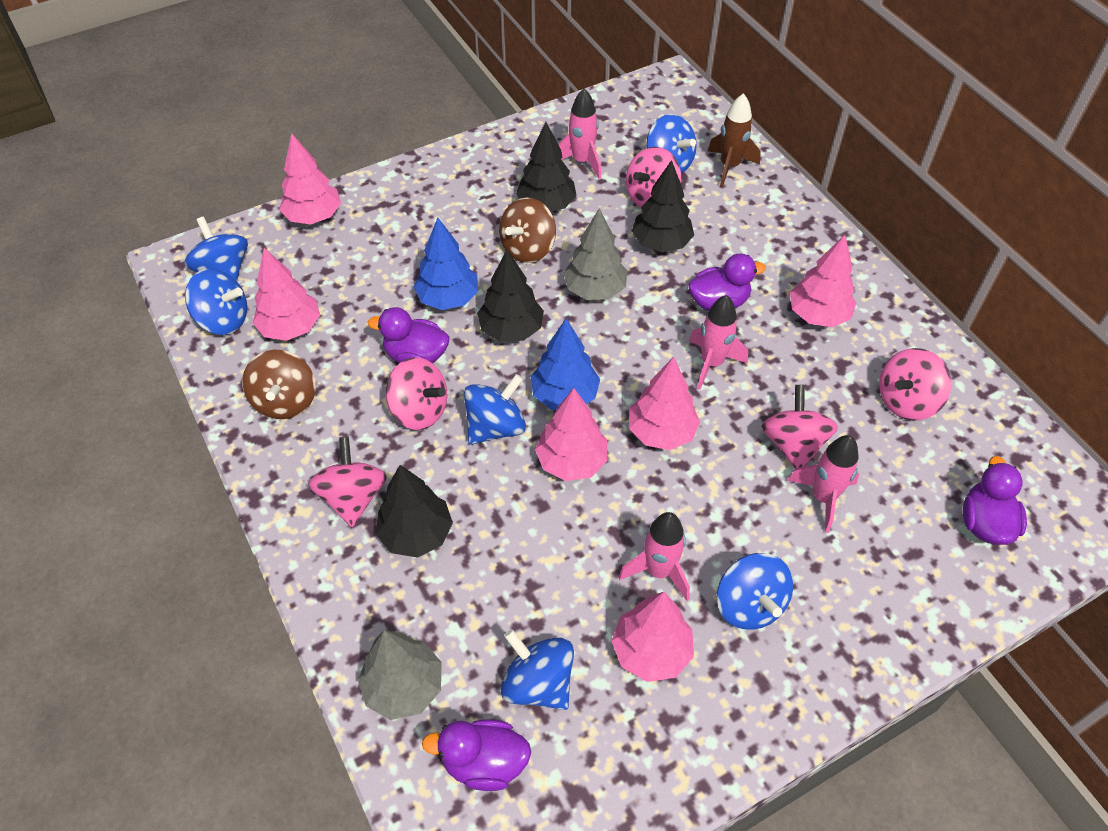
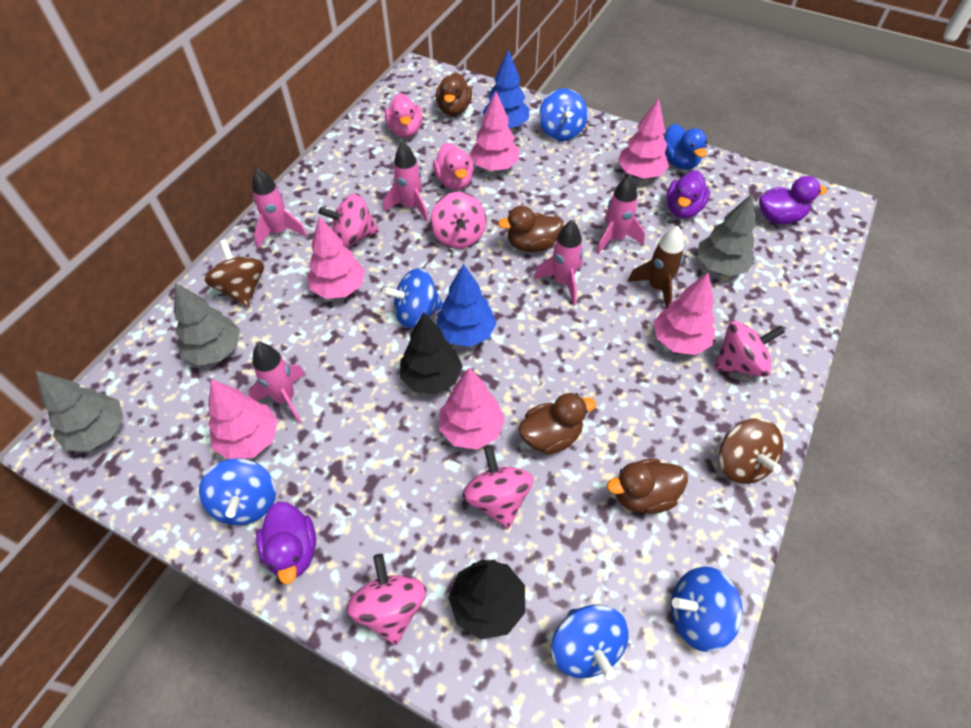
black tree: [376,465,453,558] [477,250,544,342] [516,122,576,212] [632,160,694,252] = 4 -> [400,312,463,394] [449,560,525,639] = 2
blue duck: none = 0 -> [664,124,707,170] = 1
blue spinning top: [185,217,248,281] [185,269,247,335] [464,374,526,445] [501,629,574,710] [646,114,697,174] [717,553,793,630] = 6 -> [199,458,276,525] [382,268,443,328] [539,89,588,141] [551,605,629,680] [671,566,743,652] = 5
brown duck: none = 0 -> [436,72,472,116] [498,206,564,252] [518,393,596,455] [607,458,688,514] = 4
grey tree: [358,630,442,720] [563,208,628,300] = 2 -> [36,371,123,451] [174,283,240,366] [698,194,755,276] = 3
pink duck: none = 0 -> [385,93,422,138] [433,143,474,190] = 2
pink rocket: [558,89,601,179] [619,512,690,601] [689,295,748,390] [787,435,859,533] = 4 -> [249,343,306,423] [252,168,307,249] [384,142,429,222] [534,220,583,305] [596,175,645,254] = 5
purple duck: [368,307,449,363] [422,719,531,791] [688,254,766,311] [963,456,1027,545] = 4 -> [256,502,316,584] [667,170,710,218] [759,176,827,224] = 3

